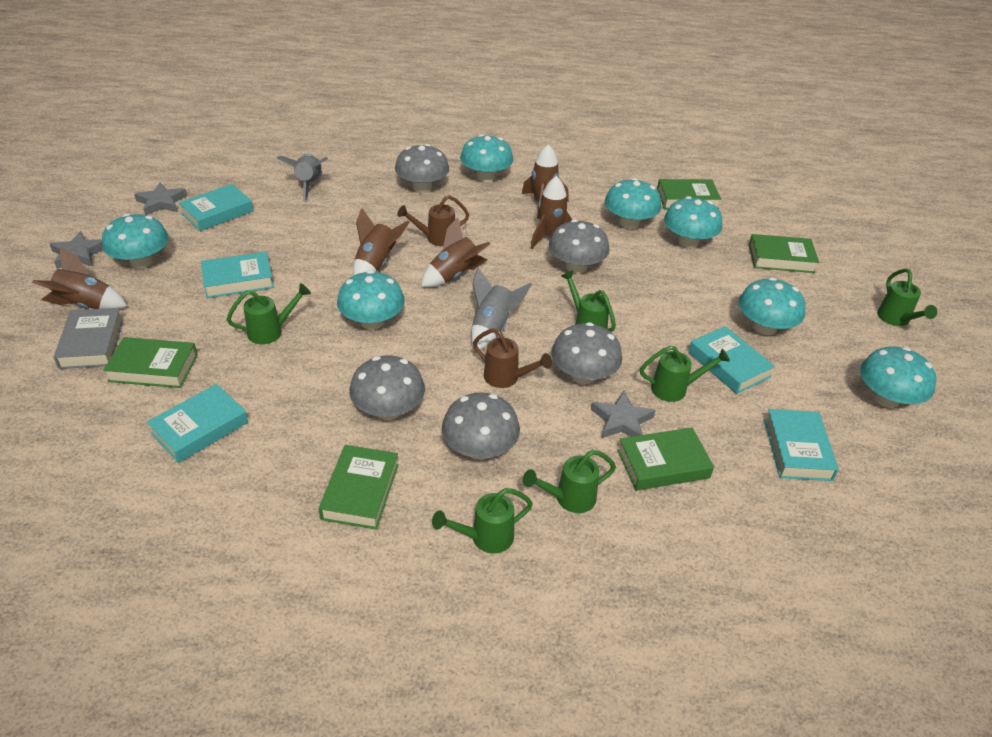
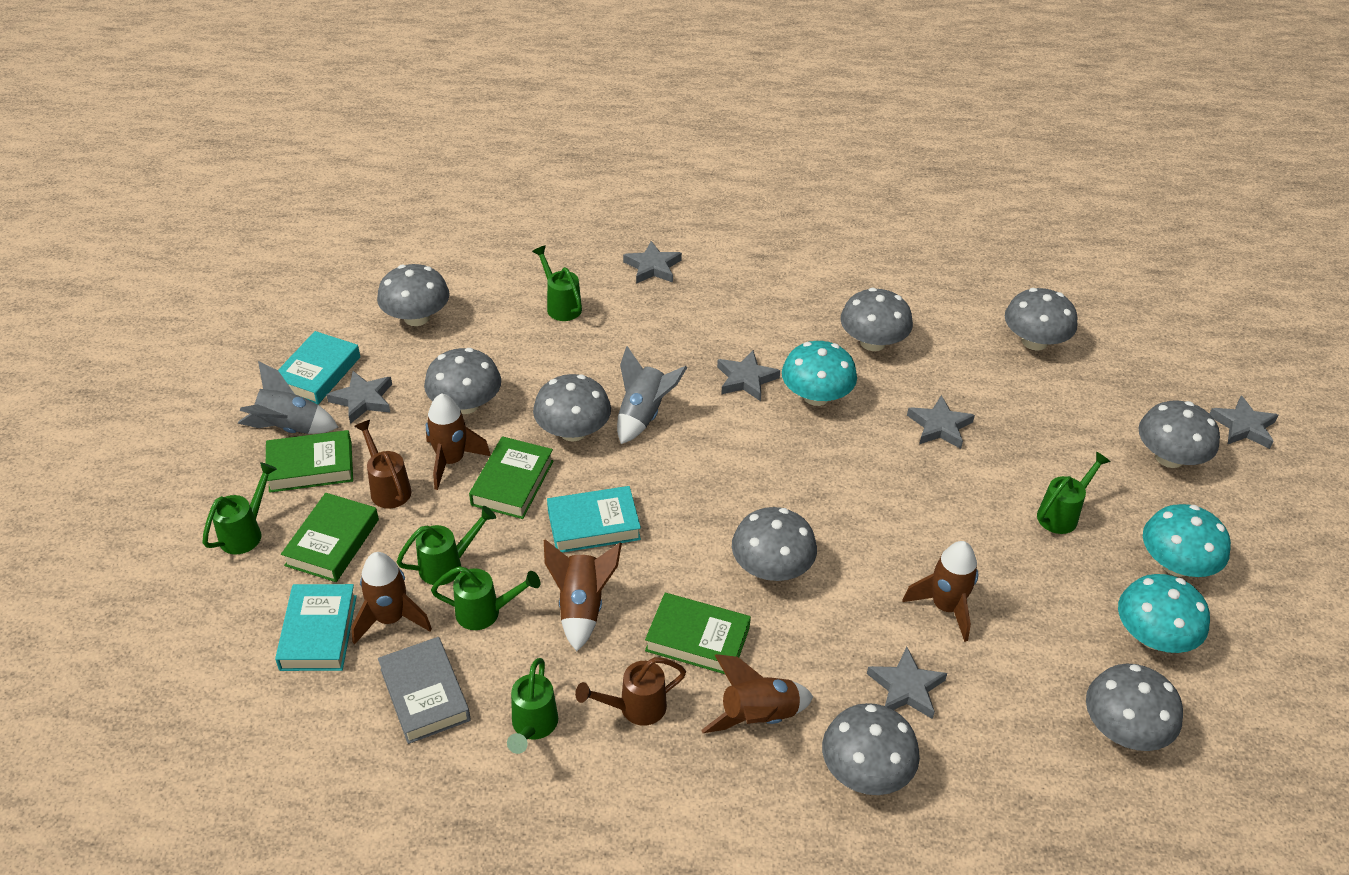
green book: [103,337,198,388] [319,445,399,530] [617,427,714,491] [657,179,721,209] [749,234,819,273] = 5 -> [266,430,353,493] [281,493,379,582] [469,436,553,519] [645,593,751,674] = 4
grey mushroom: [349,355,425,420] [395,144,449,193] [442,393,520,460] [549,219,610,273] [551,322,622,384] = 5 -> [377,264,450,326] [424,348,501,414] [533,374,611,442] [732,507,817,581] [822,703,920,795] [841,288,913,351] [1005,288,1077,351] [1086,663,1183,751] [1139,401,1220,468] = 9
grey star: [50,231,103,269] [134,183,187,215] [591,391,656,438] = 3 -> [326,371,392,424] [623,241,682,284] [717,350,780,401] [867,647,947,719] [907,395,975,449] [1209,395,1279,449] = 6
turquoise book: [147,384,248,463] [179,184,254,231] [201,252,274,298] [688,326,775,394] [764,409,839,481] = 5 -> [275,584,357,671] [278,331,360,404] [547,486,641,553] = 3
turquoise mushroom: [102,213,169,268] [337,270,405,330] [460,134,513,182] [605,178,661,229] [664,196,722,248] [738,277,806,335] [860,346,936,408] = 7 -> [782,341,857,406] [1118,574,1210,653] [1143,504,1231,577] = 3

